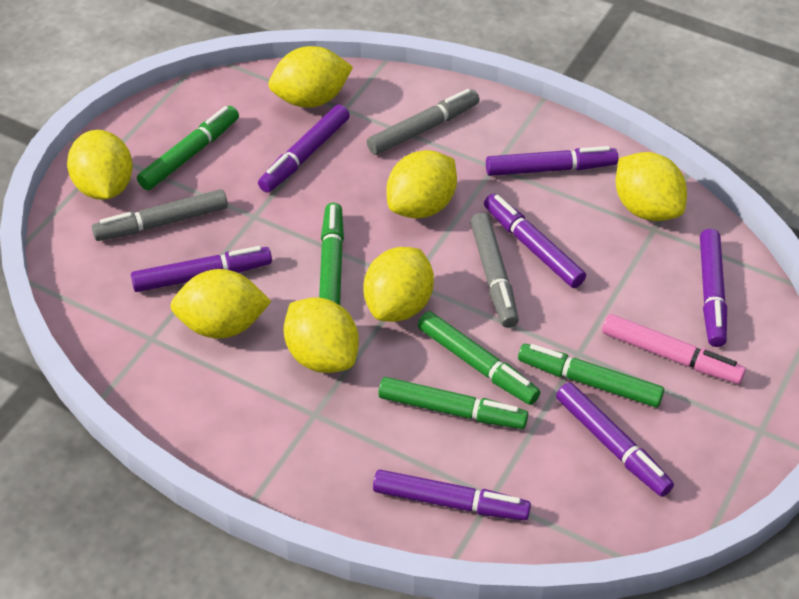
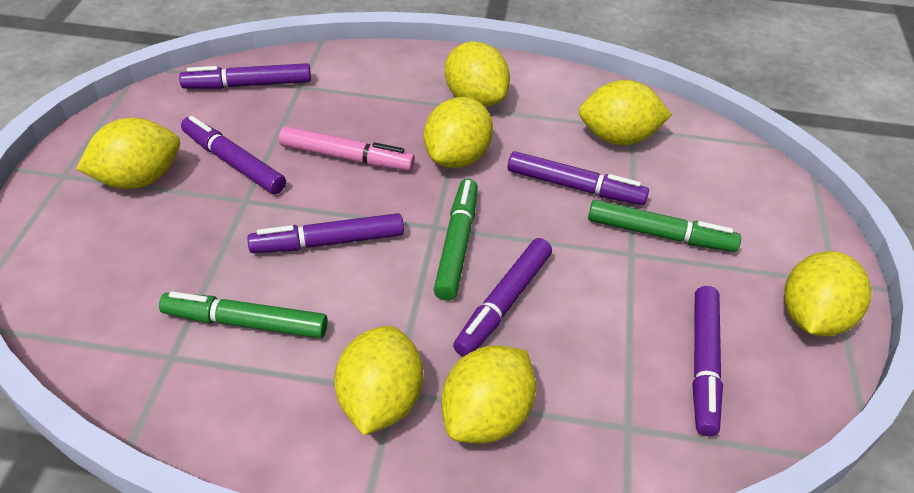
green marker: [137,106,239,190] [319,203,344,305] [378,377,528,429] [418,311,541,405] [518,344,664,407] = 5 -> [159,291,328,338] [434,179,478,300] [588,200,741,252] = 3
grey marker: [92,189,228,241] [367,89,480,155] [470,213,519,328] = 3 -> none = 0
purple marker: [131,246,272,292] [258,104,350,193] [373,470,531,521] [484,194,586,288] [486,146,618,176] [556,382,674,497] [700,229,727,347] = 7 -> [179,63,311,89] [181,116,286,194] [247,213,404,253] [453,238,552,357] [508,151,649,205] [692,286,723,436] = 6

